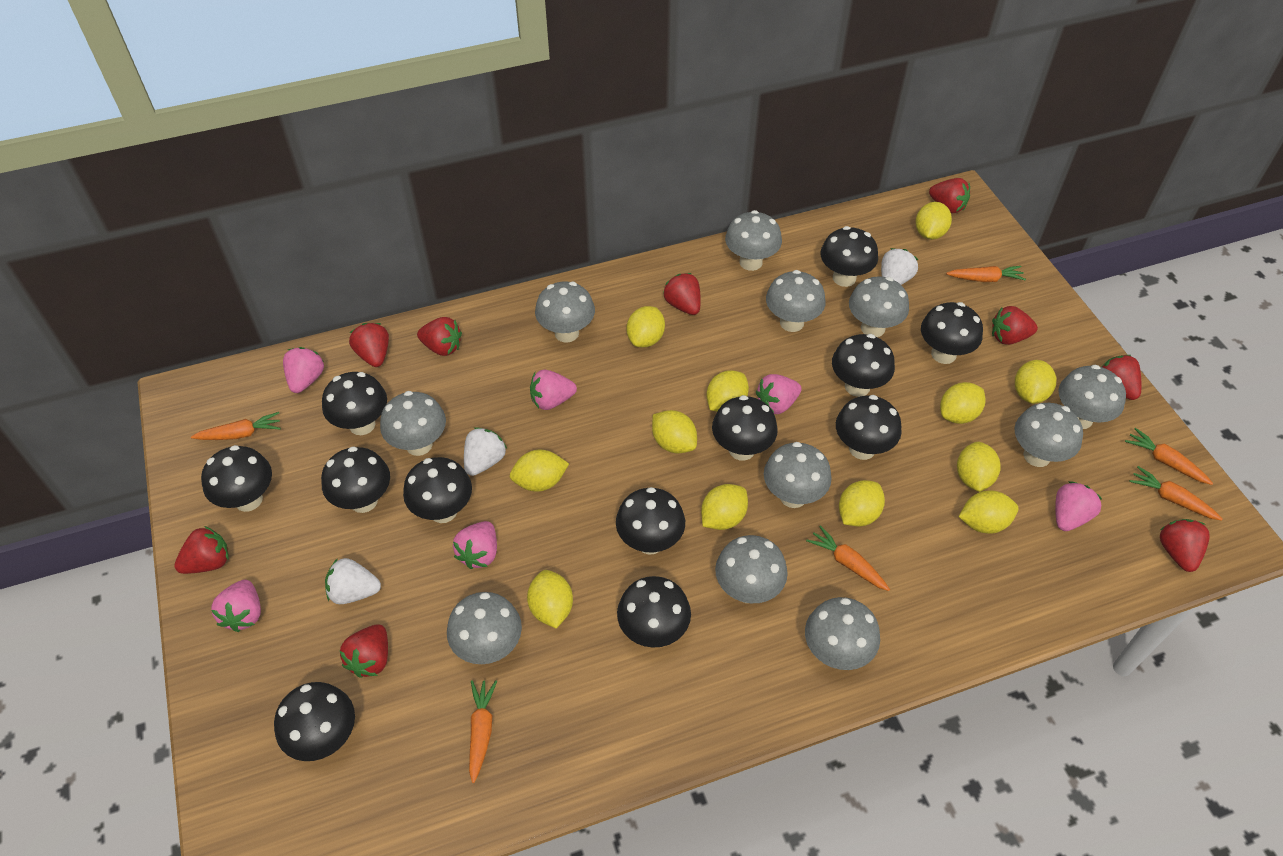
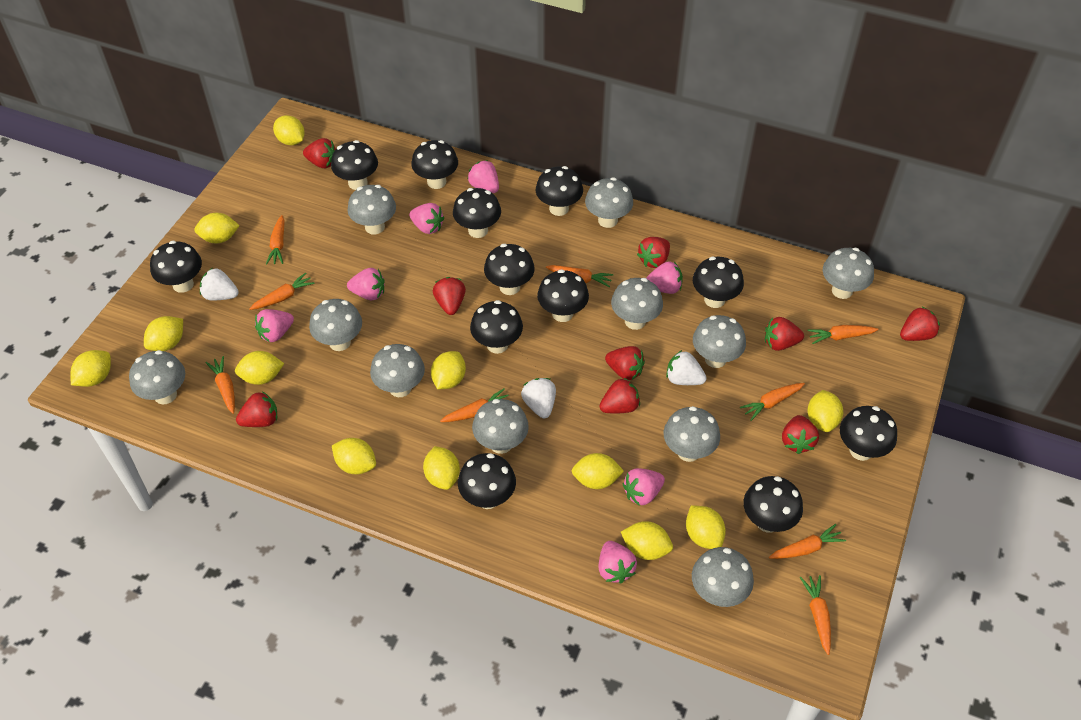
orange carrot: [191,412,281,440] [469,680,497,783] [806,525,890,591] [946,266,1026,282] [1125,428,1213,485] [1129,466,1223,521] = 6 -> [206,356,235,414] [249,273,315,310] [266,215,285,265] [440,388,509,422] [546,265,613,287] [740,383,805,421] [769,524,846,559] [800,575,831,655] [808,325,879,344] = 9
pink strawberry: [211,580,261,632] [283,347,324,393] [453,521,497,569] [530,370,577,410] [756,374,802,414] [1055,481,1102,531] = 6 -> [255,309,294,342] [347,268,384,300] [409,203,444,234] [468,160,499,193] [598,541,637,583] [623,468,665,506] [646,261,683,294] = 7

